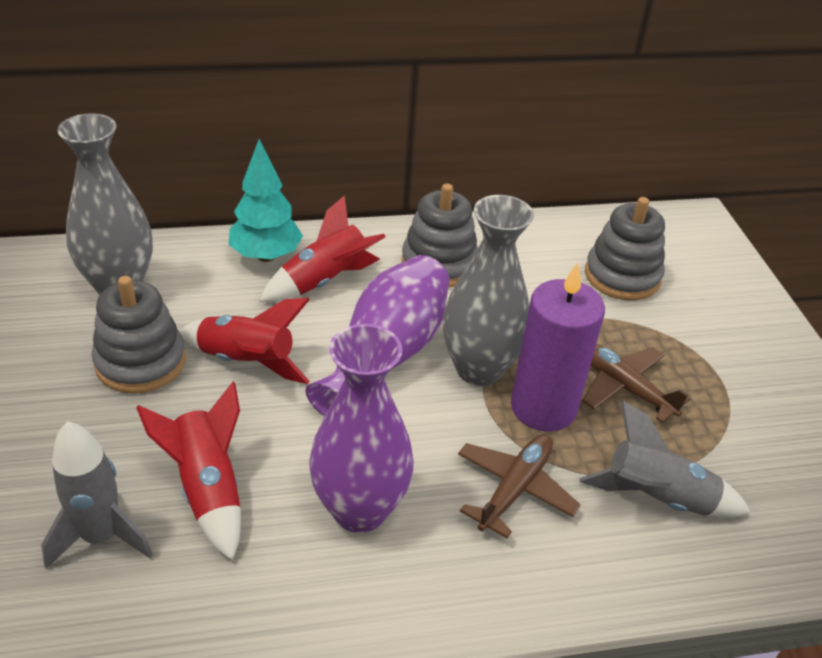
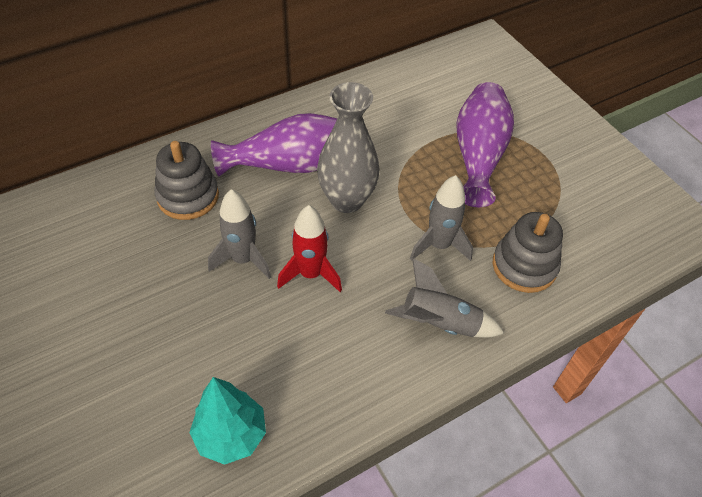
brown plane: [458,434,581,538] [582,344,690,423] = 2 -> none = 0
grey rocket: [41,421,153,569] [579,400,751,517] = 2 -> [208,189,271,279] [385,258,504,338] [410,175,473,261] = 3
grey stacking toy: [92,276,186,394] [402,183,478,288] [585,197,665,300] = 3 -> [154,141,219,220] [493,212,563,293] = 2
grey vase: [58,113,153,295] [443,195,534,386] = 2 -> [317,82,380,213] = 1
purple candle: [511,262,605,432] = 1 -> none = 0
red rocket: [136,382,241,561] [179,298,310,384] [259,195,386,302] = 3 -> [277,205,342,292] = 1

